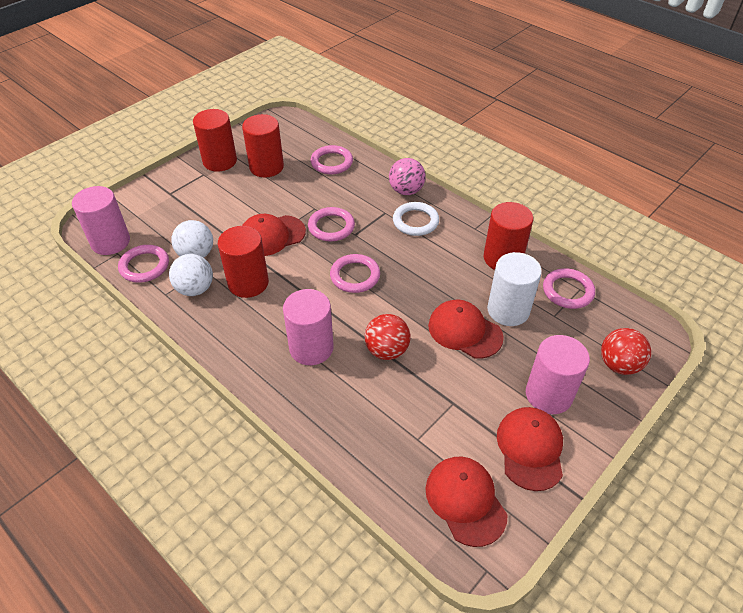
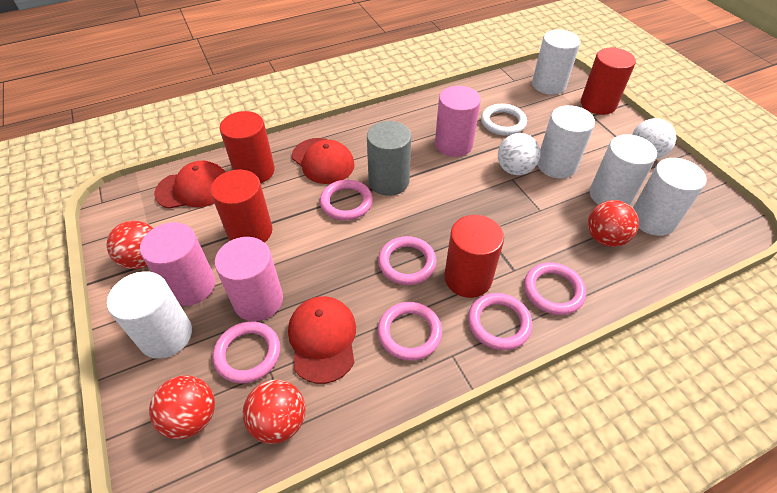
grey cylinder: none = 0 -> [367,121,411,196] = 1
pink ball: [389,158,425,195] = 1 -> none = 0
pink ring: [118,245,169,283] [308,207,355,241] [311,145,353,174] [330,254,380,293] [543,268,595,309] = 5 -> [213,321,280,383] [320,180,373,221] [378,236,437,285] [378,302,442,361] [468,293,533,350] [524,262,586,315] = 6
red ball: [365,314,410,360] [601,328,651,375] = 2 -> [107,221,153,269] [149,375,215,439] [243,379,305,444] [588,200,639,247] = 4
red cap: [242,214,306,256] [425,457,508,547] [428,300,504,359] [497,407,563,491] = 4 -> [154,160,226,209] [288,296,356,384] [292,138,354,184] = 3
white cylinder: [487,252,542,326] = 1 -> [107,271,192,359] [532,30,581,95] [537,105,595,179] [590,134,657,205] [633,158,707,236] = 5

